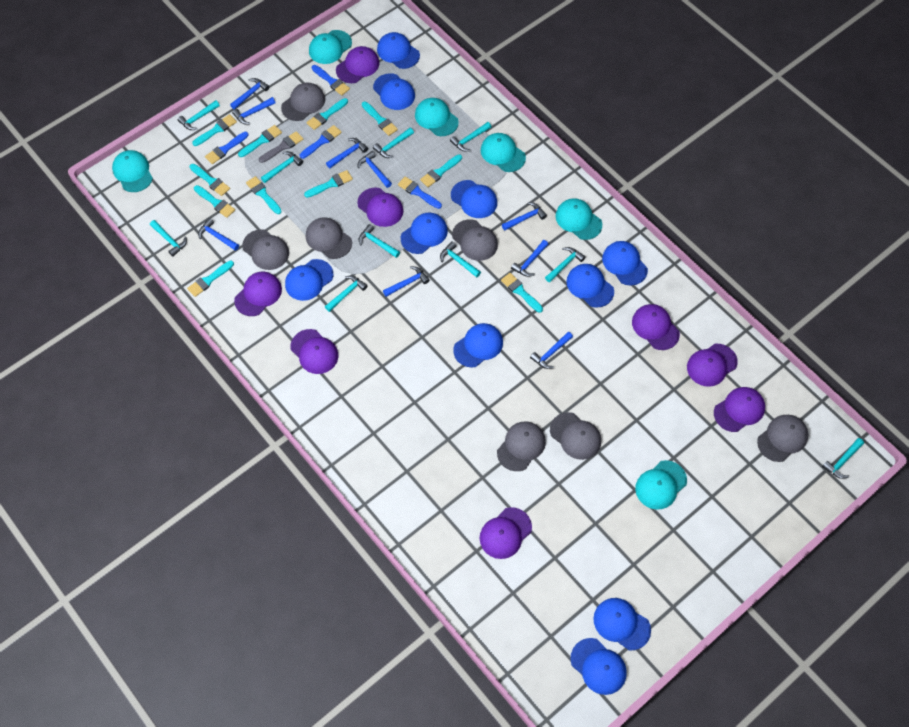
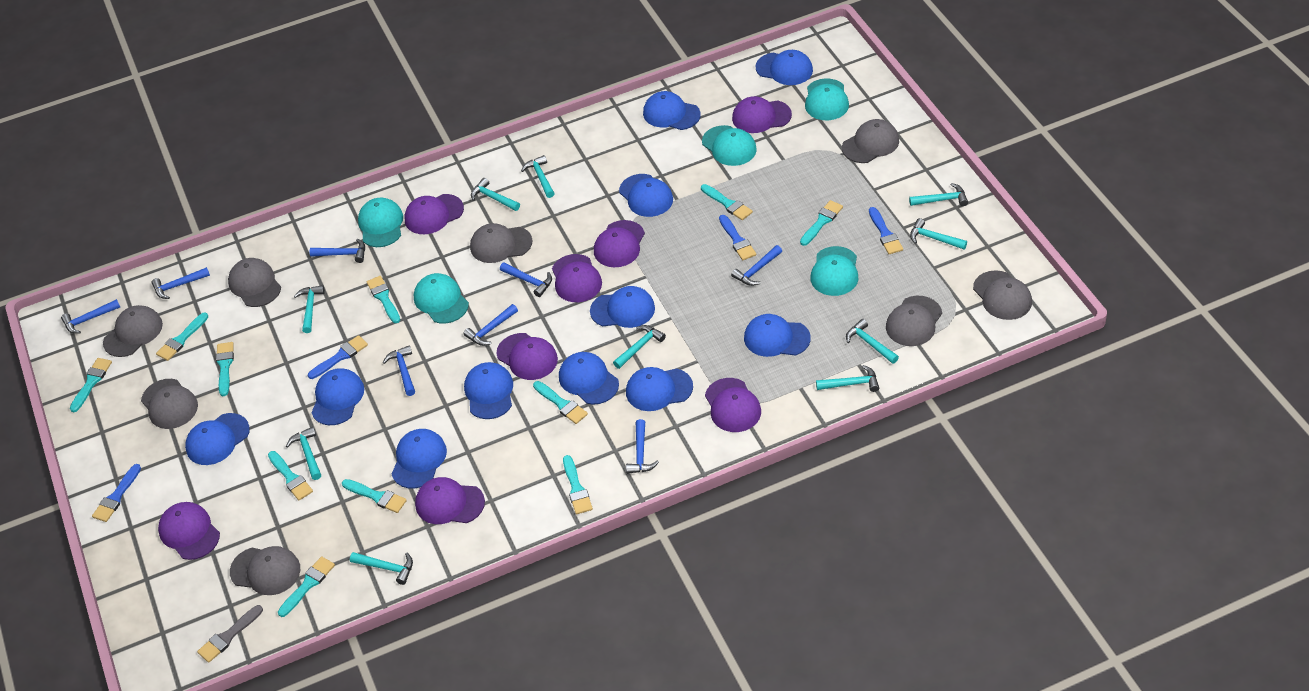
blue cap: [285,259,333,301] [373,73,415,110] [377,32,420,69] [401,213,448,254] [451,180,497,218] [453,323,503,367] [566,264,614,308] [570,638,627,695] [593,598,651,650] [602,241,648,286] = 10 -> [185,413,250,465] [311,368,364,425] [392,429,447,489] [464,362,513,419] [559,352,619,405] [590,286,655,328] [619,174,673,217] [626,367,693,411] [643,91,701,130] [744,314,811,357] [756,50,813,85] = 11
blue hammer: [198,218,239,251] [230,78,269,109] [232,97,276,124] [326,138,368,168] [358,151,392,188] [383,266,429,297] [502,202,547,230] [511,240,549,277] [530,332,573,369] = 9 -> [61,299,120,334] [151,267,210,299] [310,239,365,263] [383,345,415,396] [463,304,518,346] [500,263,552,297] [626,419,659,474] [731,245,782,286] = 8
grey cap: [242,229,289,270] [281,82,325,121] [306,217,352,259] [452,219,498,261] [497,422,546,471] [550,412,601,460] [757,415,808,462] = 7 -> [103,305,163,357] [141,379,198,429] [228,258,281,307] [230,546,300,595] [470,223,532,263] [842,119,899,163] [886,296,942,346] [973,270,1032,320] = 8
turquoise cap: [112,150,153,192] [309,30,352,64] [415,98,459,136] [481,133,526,172] [556,198,602,240] [635,460,687,510] = 6 -> [358,198,403,247] [414,273,469,324] [702,125,757,166] [805,78,849,120] [810,246,858,296] = 5

